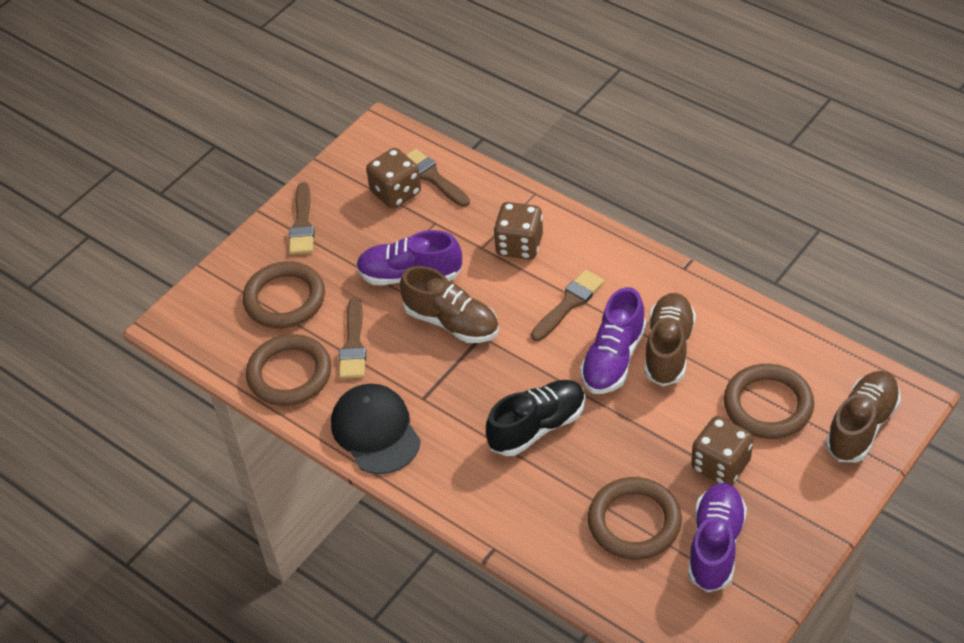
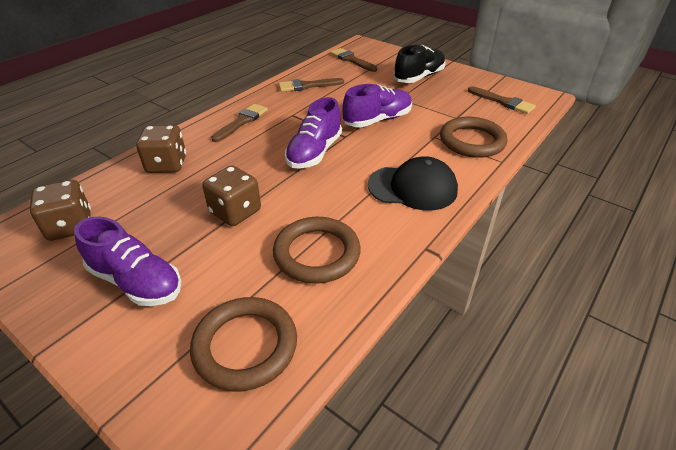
brown ring: [243,261,325,328] [246,334,331,406] [588,477,682,560] [724,364,814,439] = 4 -> [190,297,297,391] [273,217,361,284] [440,117,508,158] = 3
brown shoe: [400,266,499,343] [644,293,696,386] [825,371,901,462] = 3 -> none = 0

